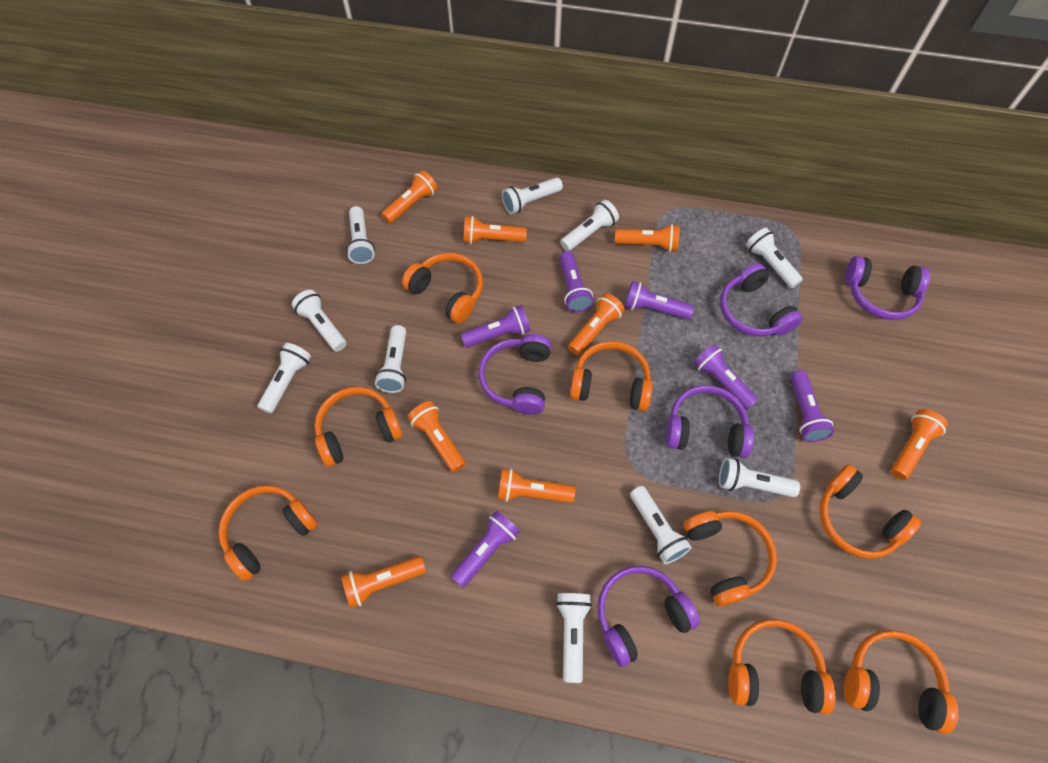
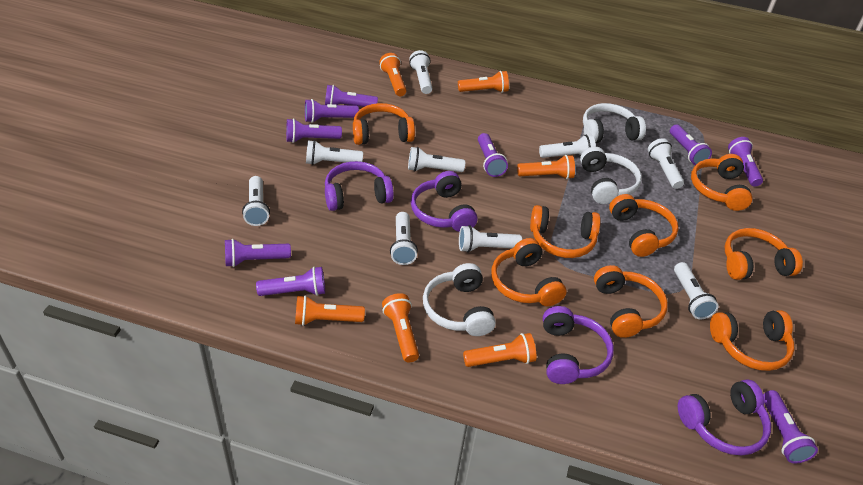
orange flashlight: [341,556,426,608] [381,170,438,224] [408,401,465,472] [463,216,527,244] [498,468,575,503] [568,293,625,355] [615,224,679,252] [891,409,948,480] = 8 -> [295,295,365,326] [379,53,407,96] [382,293,419,362] [458,71,509,93] [463,333,536,367] [517,155,575,179] = 6
purple flashlight: [451,511,520,588] [460,305,530,348] [559,251,594,313] [624,281,694,320] [694,344,758,409] [791,371,834,442] = 6 -> [225,239,291,267] [256,267,325,296] [286,118,342,143] [305,99,359,123] [325,85,378,107] [478,133,508,177] [670,125,712,165] [728,137,763,187] [763,390,818,463] = 9
purple headphones: [479,334,551,415] [597,566,700,667] [666,385,754,458] [720,263,803,337] [845,256,930,320] = 5 -> [325,161,394,211] [411,171,478,232] [543,306,614,384] [678,379,771,456] = 4
white flashlight: [258,343,311,414] [292,290,347,352] [346,206,375,264] [375,325,406,393] [502,177,563,214] [556,593,592,683] [560,200,619,251] [630,486,692,564] [719,458,800,497] [746,227,803,288] = 10 -> [242,176,270,226] [306,140,363,165] [390,212,418,265] [408,147,465,172] [409,50,433,94] [459,225,522,253] [539,134,596,158] [648,138,684,189] [674,262,719,319] = 9
white headphones: none = 0 -> [423,263,496,336] [580,146,642,204] [583,103,646,143] = 3

